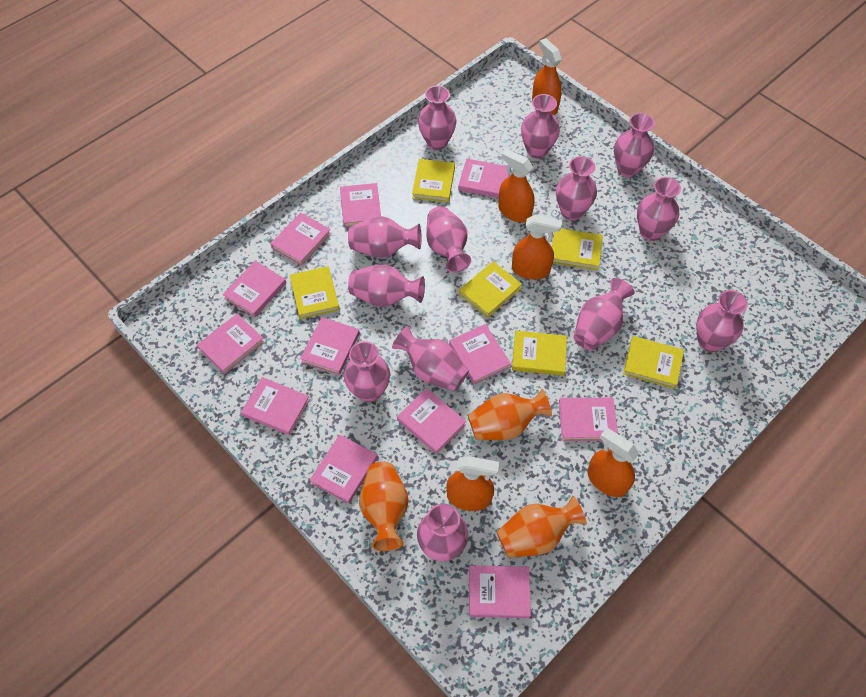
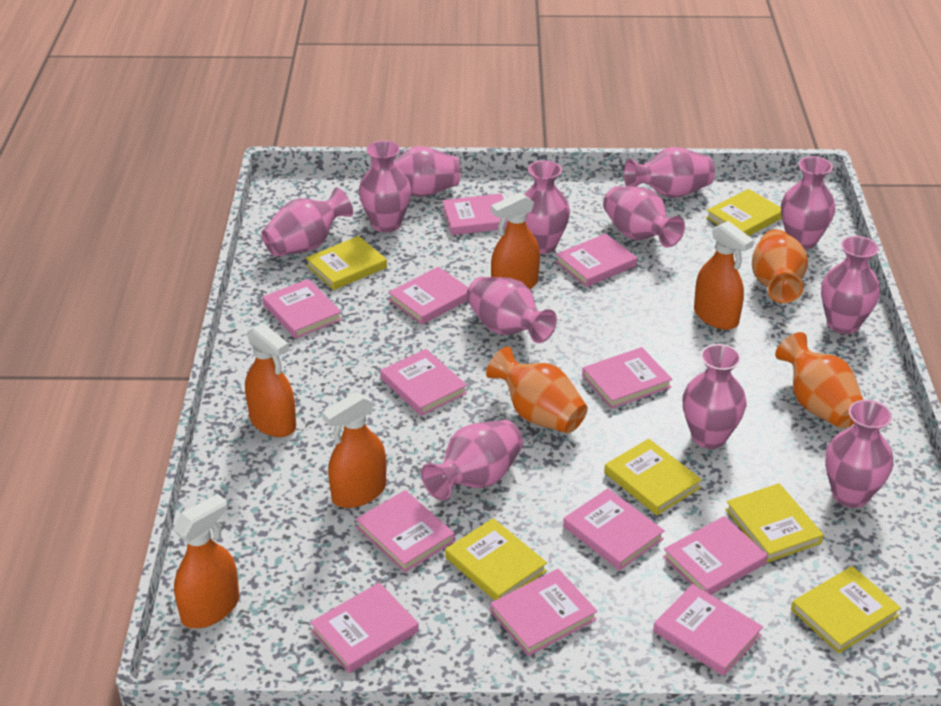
pink vase: [344,341,390,402] [348,216,421,258] [348,264,425,307] [392,326,469,391] [417,504,468,561] [418,86,456,150] [426,206,471,272] [521,94,560,158] [556,156,597,220] [574,278,634,350] [614,113,655,177] [637,177,681,241] [696,290,748,352] = 13 -> [261,187,353,257] [359,140,411,233] [371,146,461,197] [421,420,523,501] [466,277,557,343] [524,160,570,254] [603,186,685,247] [624,147,715,198] [683,344,746,449] [781,156,835,249] [821,236,880,334] [825,400,894,508] = 12

